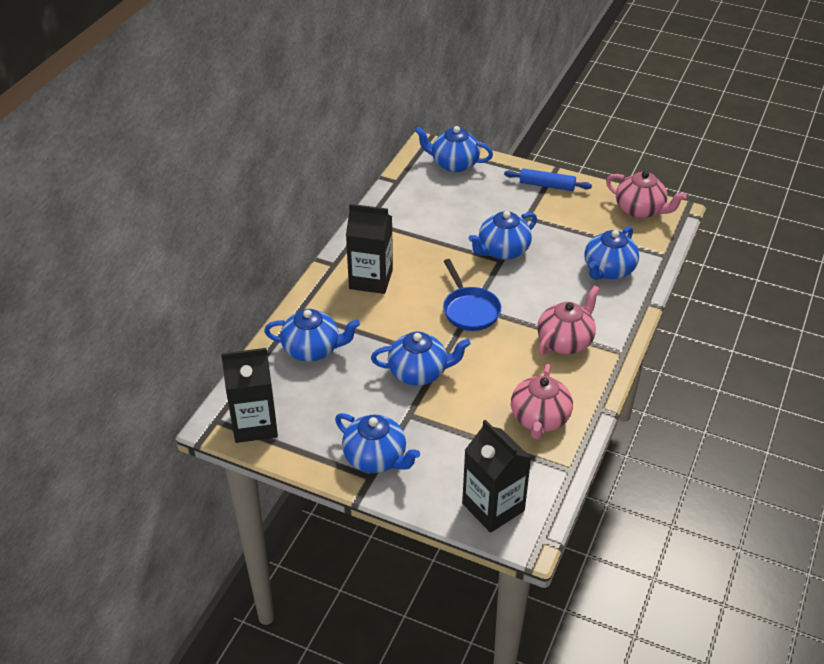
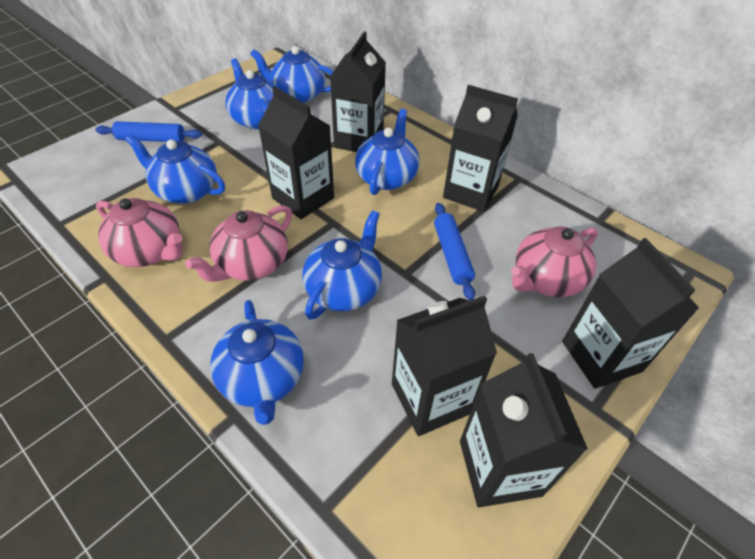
black carton: [221,348,278,443] [346,204,393,294] [462,420,531,533] = 3 -> [258,86,334,219] [330,32,386,152] [392,296,497,436] [443,85,518,212] [460,353,588,507] [562,238,699,389] = 6
blue pan: [443,259,501,331] = 1 -> none = 0
blue rolling pin: [504,168,592,191] = 1 -> [95,121,202,142] [434,203,475,301] = 2

